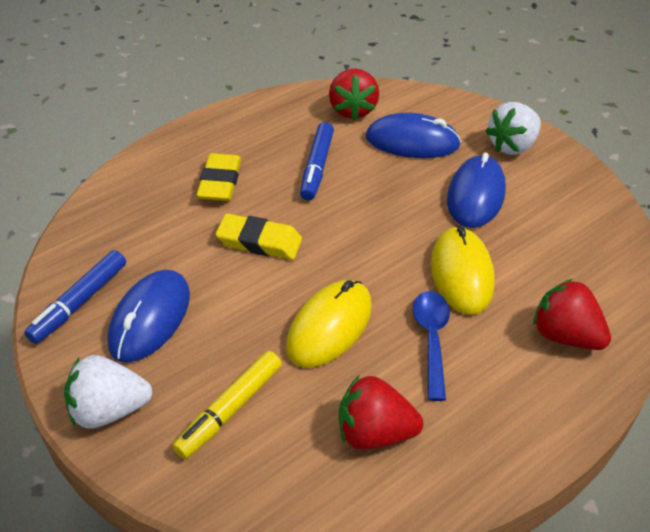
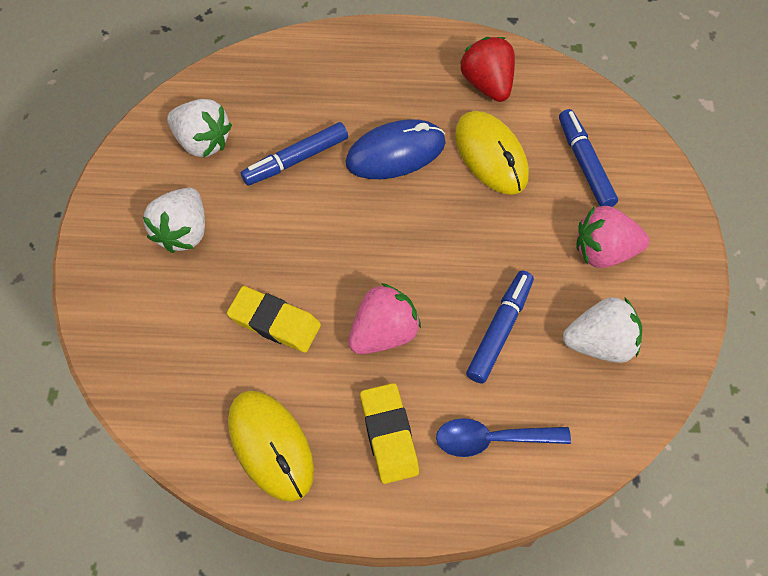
blue marker: [24,250,126,344] [300,122,334,201] = 2 -> [241,122,348,186] [466,271,534,384] [559,109,618,207] = 3
blue mouse: [107,270,190,363] [366,113,461,158] [447,153,506,228] = 3 -> [346,119,446,179] = 1
pink strawberry: none = 0 -> [348,283,421,354] [576,206,649,268] = 2
red strawberry: [329,68,379,120] [339,376,423,450] [533,279,611,350] = 3 -> [460,37,515,102] = 1
white strawberry: [64,355,153,429] [485,102,541,155] = 2 -> [143,188,205,253] [167,99,232,157] [563,297,642,363] = 3
yellow marker: [172,351,282,459] = 1 -> none = 0

